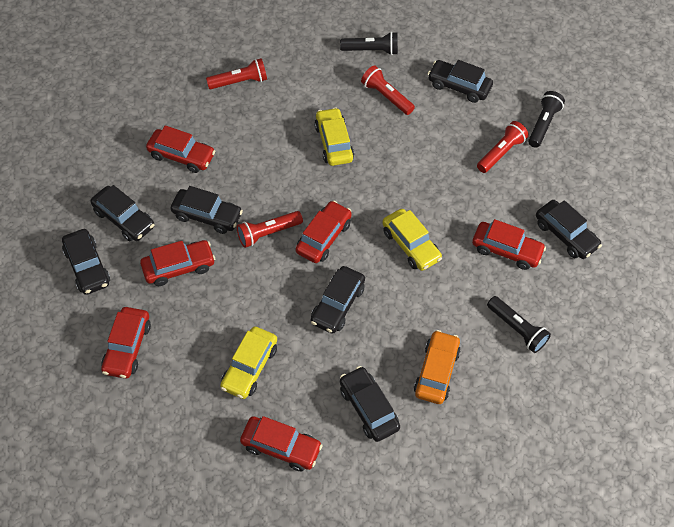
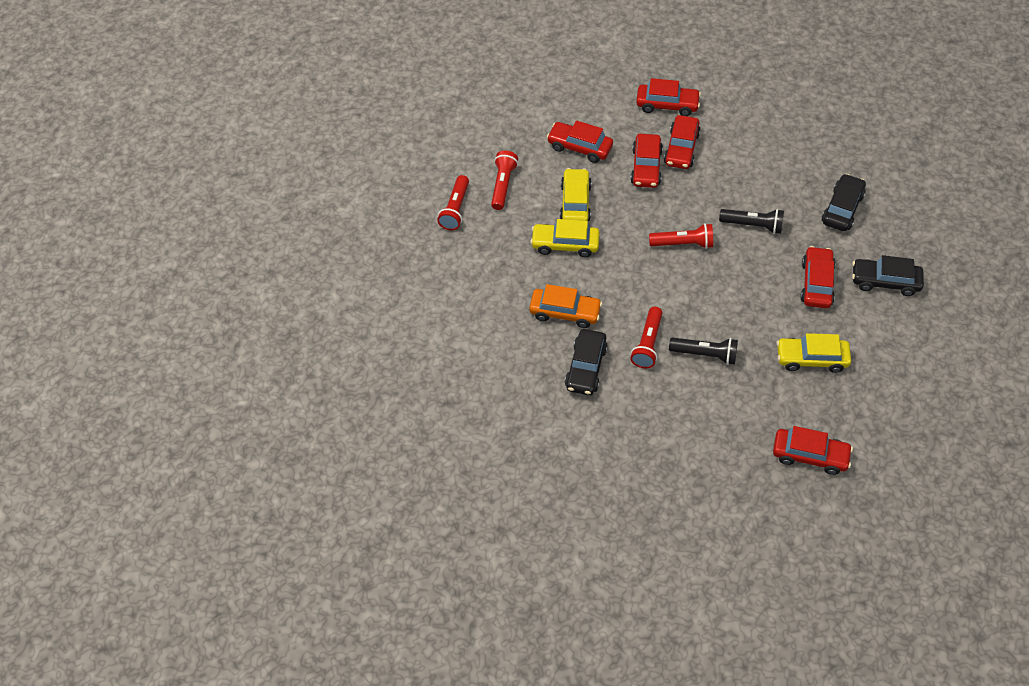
black car: [62,229,110,295] [90,185,154,241] [171,186,243,234] [311,266,365,334] [340,366,400,442] [428,60,493,103] [536,200,602,259] = 7 -> [565,329,608,395] [822,174,866,231] [852,255,924,296] = 3
black flashlight: [340,32,398,55] [487,296,551,353] [528,91,565,148] = 3 -> [669,338,738,365] [719,209,784,234] = 2

